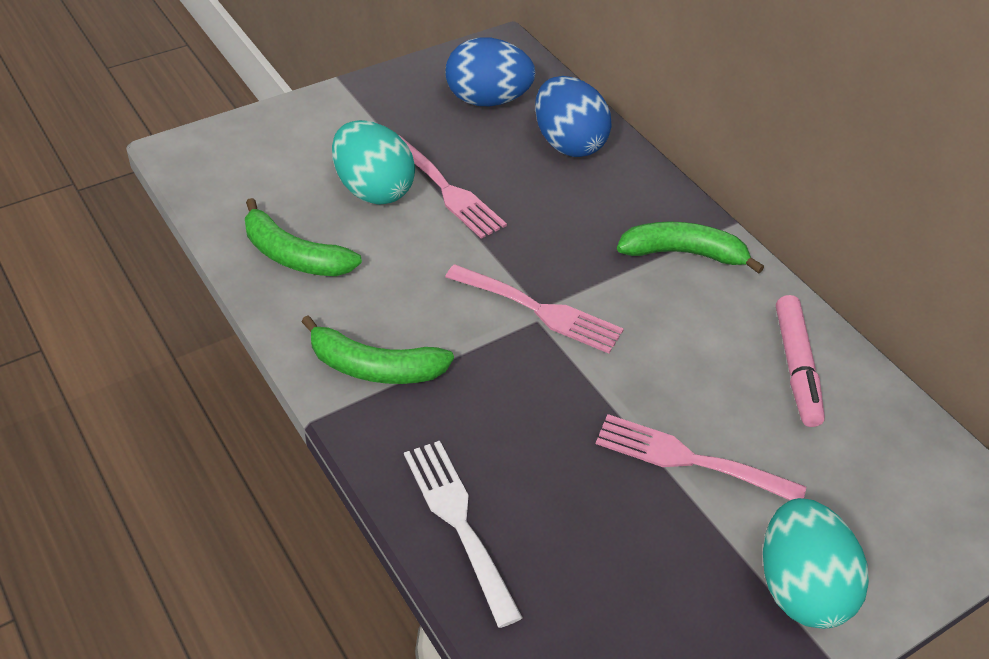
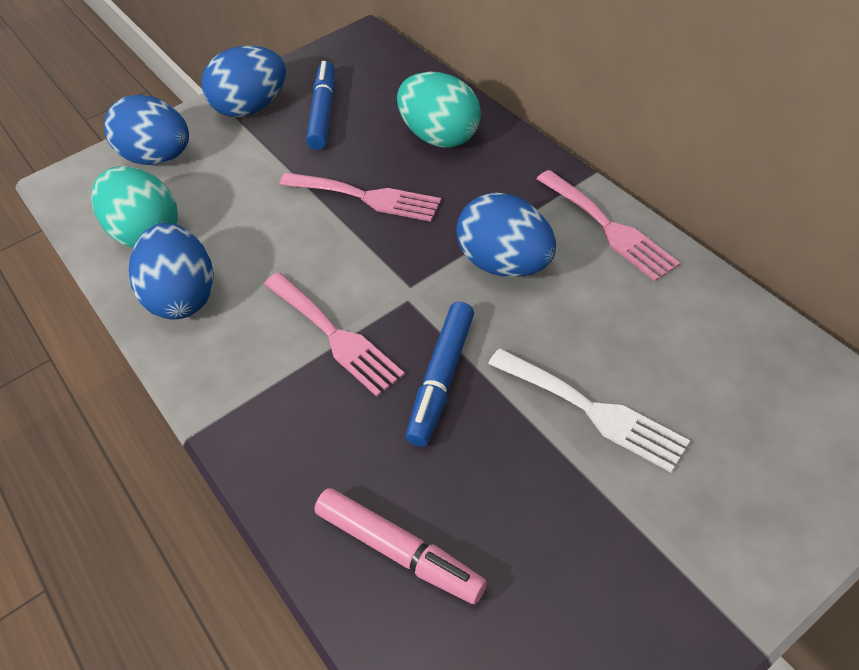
blue egg: [446,37,536,106] [535,76,612,157] = 2 -> [104,94,189,165] [129,223,214,319] [202,46,286,117] [456,192,556,277] = 4
blue marker: none = 0 -> [306,61,335,150] [406,302,474,447] = 2
green banana: [245,198,362,276] [301,315,454,384] [617,221,764,274] = 3 -> none = 0

